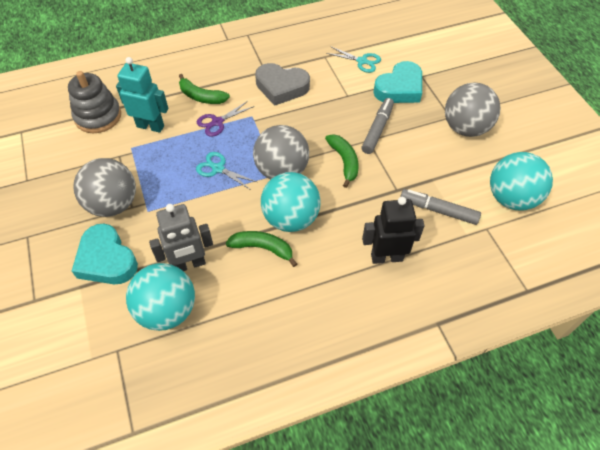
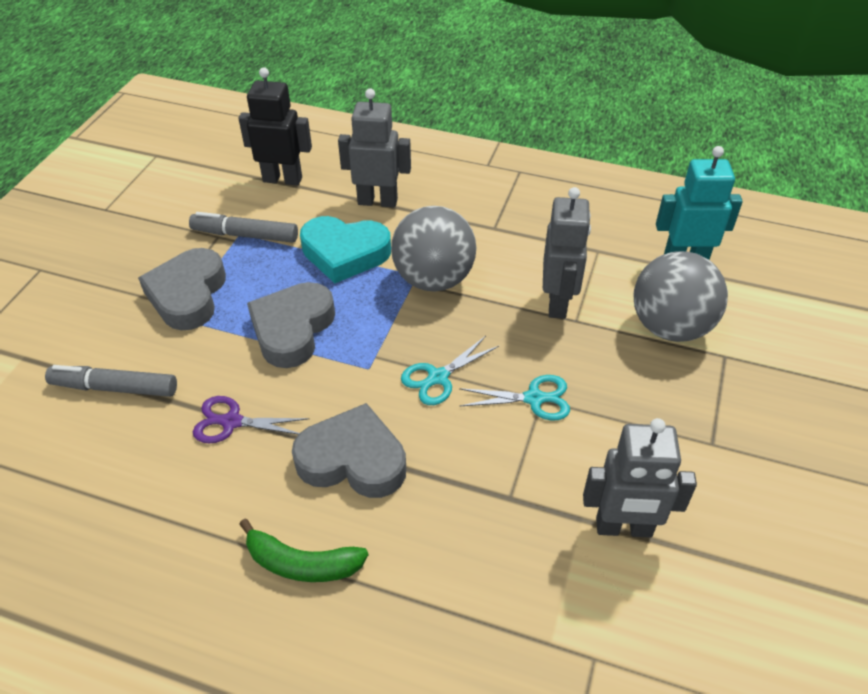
green banana: [179,74,230,104] [226,231,297,267] [325,134,359,188] = 3 -> [239,519,369,582] = 1
grey ball: [73,158,136,217] [253,125,309,180] [445,82,501,137] = 3 -> [391,206,476,292] [634,251,728,342] = 2
grey heart: [255,63,310,106] = 1 -> [138,248,226,330] [247,282,335,368] [292,403,406,498] = 3
grey robot: [149,204,213,271] = 1 -> [338,88,411,207] [543,187,591,319] [583,418,697,538] = 3
grey stacking toy: [68,71,121,133] = 1 -> none = 0
turquoise ball: [126,263,195,331] [261,172,321,232] [490,152,553,211] = 3 -> none = 0
turquoise heart: [72,224,138,284] [373,61,422,103] = 2 -> [300,216,391,283] = 1

